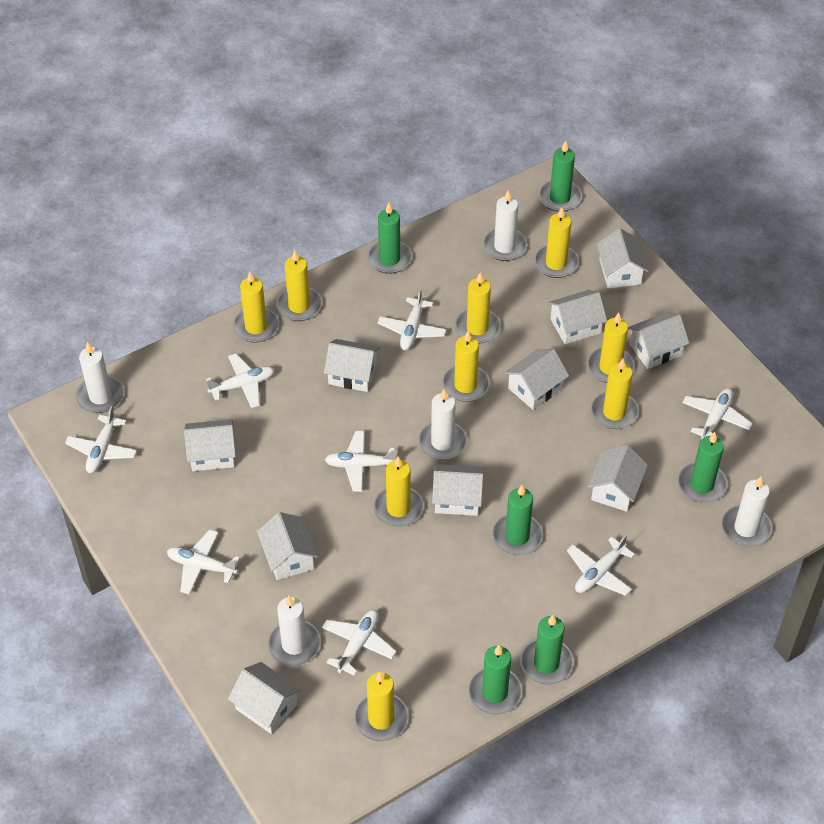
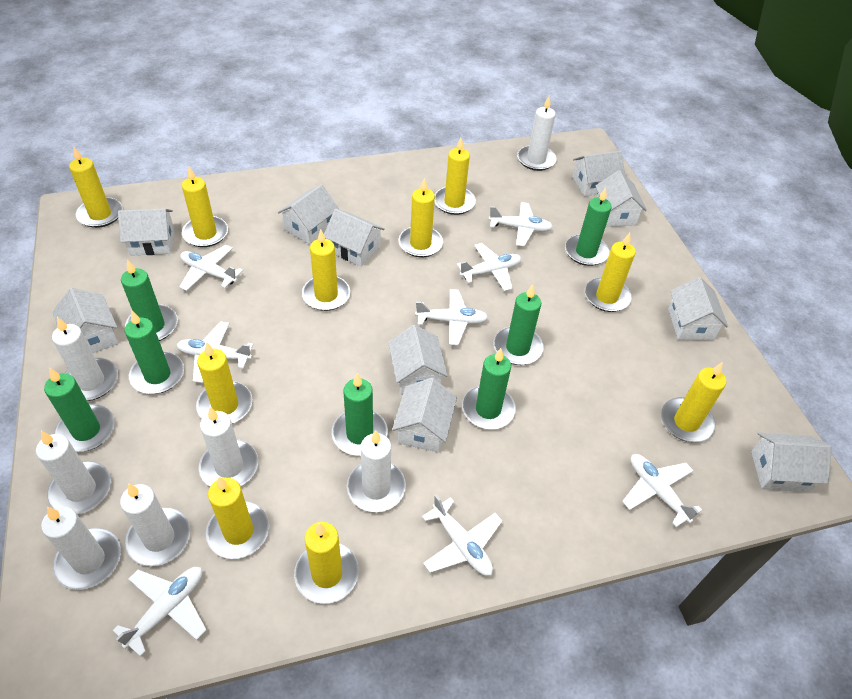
green candle: [367,203,412,274] [468,645,522,714] [492,485,543,555] [520,615,574,685] [539,141,582,212] [678,432,728,503] = 6 -> [44,368,115,452] [121,259,178,341] [125,311,184,394] [332,373,388,455] [462,348,516,429] [494,284,544,365] [565,187,612,266] = 7
white candle: [76,342,124,413] [268,596,320,665] [418,389,467,460] [483,190,527,261] [722,477,772,547] = 5 -> [36,431,111,514] [41,507,121,590] [52,317,118,401] [120,483,190,566] [199,407,258,486] [347,430,406,512] [517,96,557,171] = 7
yellow candle: [233,272,279,343] [276,250,322,321] [354,672,408,741] [374,457,423,527] [442,331,489,402] [455,272,501,343] [534,207,579,278] [587,312,634,383] [591,359,639,429] = 9 -> [69,147,122,228] [182,167,228,247] [196,342,252,424] [206,477,269,559] [294,522,359,604] [302,229,350,311] [399,178,443,257] [434,138,476,215] [585,233,636,312] [661,363,726,442] = 10

